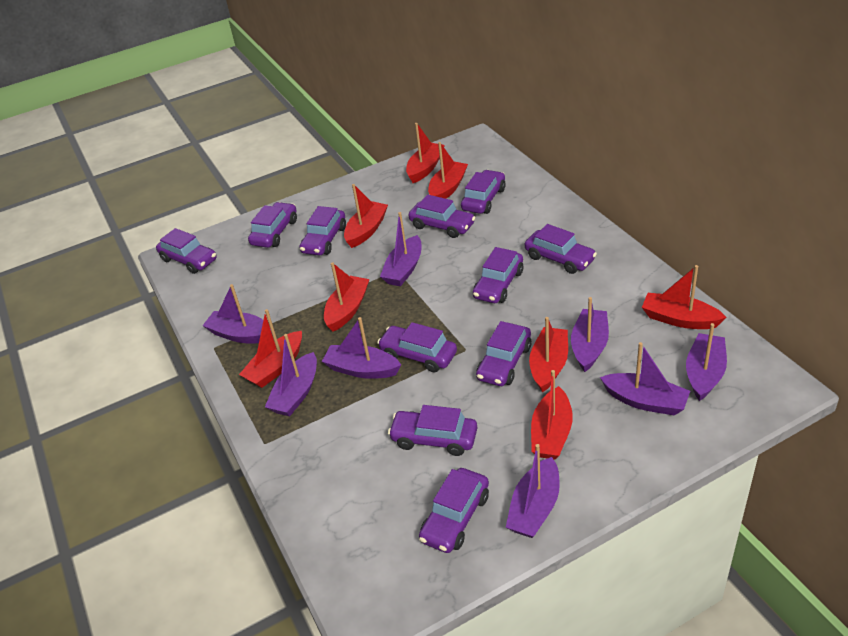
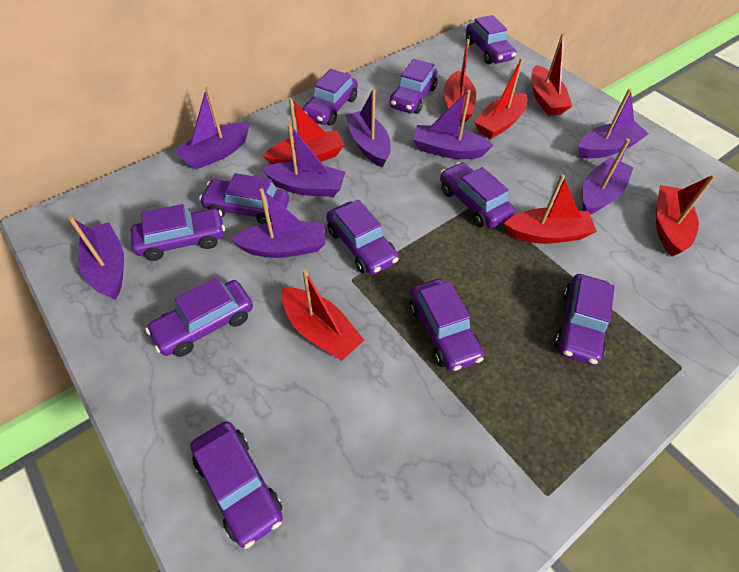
red boat: [239,309,302,388] [324,262,370,332] [344,184,388,248] [406,123,445,183] [428,142,468,199] [529,317,568,393] [531,370,573,460] [642,265,726,329] = 8 -> [263,98,344,164] [282,269,364,361] [444,39,476,122] [474,58,528,139] [504,174,597,244] [531,33,572,116] [656,174,716,256] = 7

